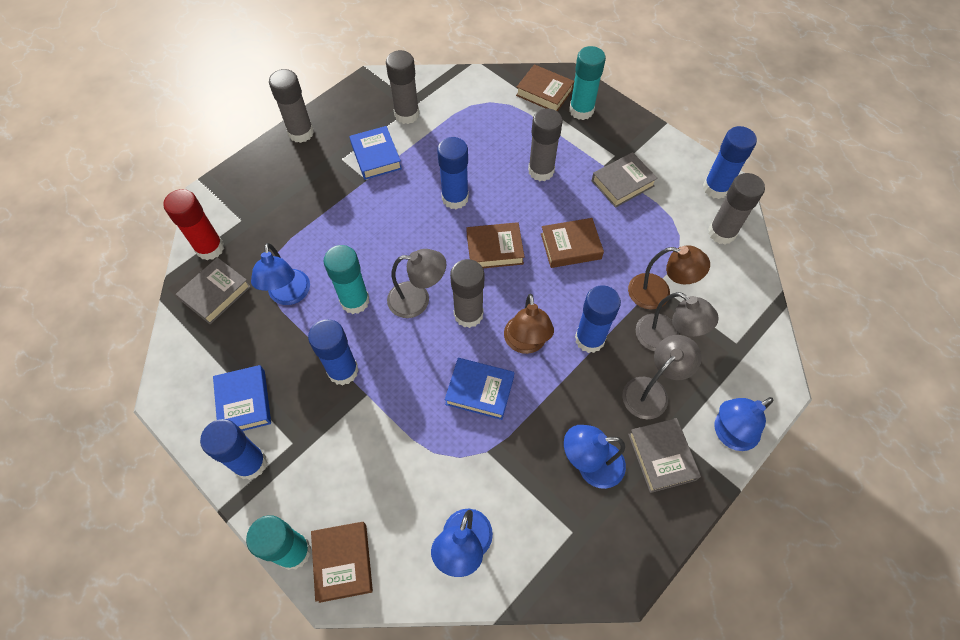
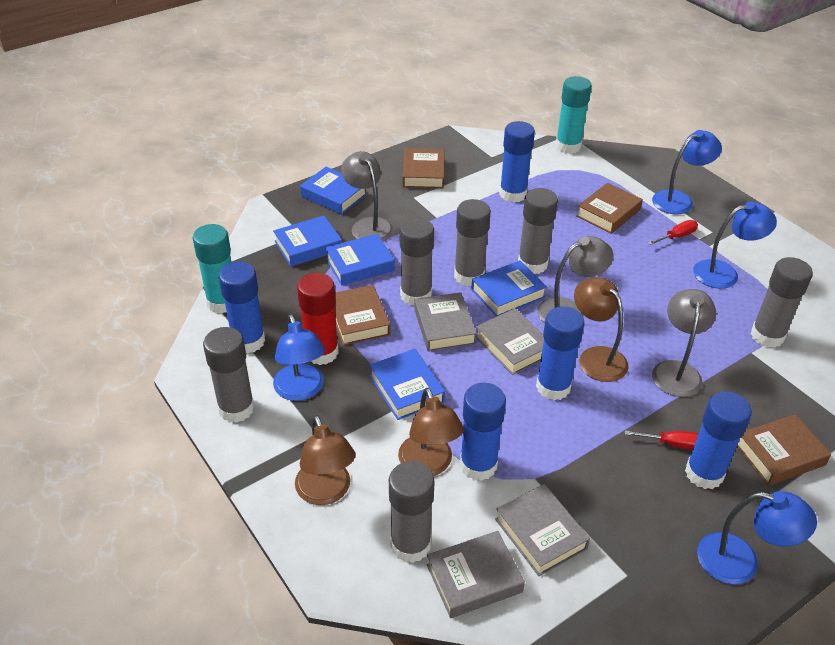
blue book: [213,365,271,431] [349,126,402,180] [445,358,514,420] = 3 -> [273,216,342,267] [300,167,367,215] [325,234,395,286] [369,349,445,420] [471,260,547,317] = 5
brown lamp: [504,294,554,354] [628,245,710,309] = 2 -> [295,415,355,505] [398,388,464,476] [574,277,629,382] = 3
grey book: [176,257,251,324] [592,152,658,208] [628,418,701,493] = 3 -> [414,292,477,352] [427,531,525,618] [475,308,544,375] [495,484,590,576] = 4
grey glue stick: [269,69,314,143] [386,50,419,124] [450,259,484,328] [528,108,563,181] [708,173,765,245] = 5 -> [203,327,255,423] [389,461,435,563] [400,218,434,306] [454,199,491,287] [518,188,558,274] [751,257,813,348] = 6
red screwdriver: none = 0 -> [625,430,699,450] [648,220,698,245] = 2
turquoise glue stick: [246,515,311,570] [324,245,370,314] [569,46,606,120] = 3 -> [193,224,232,314] [556,76,592,154] = 2

